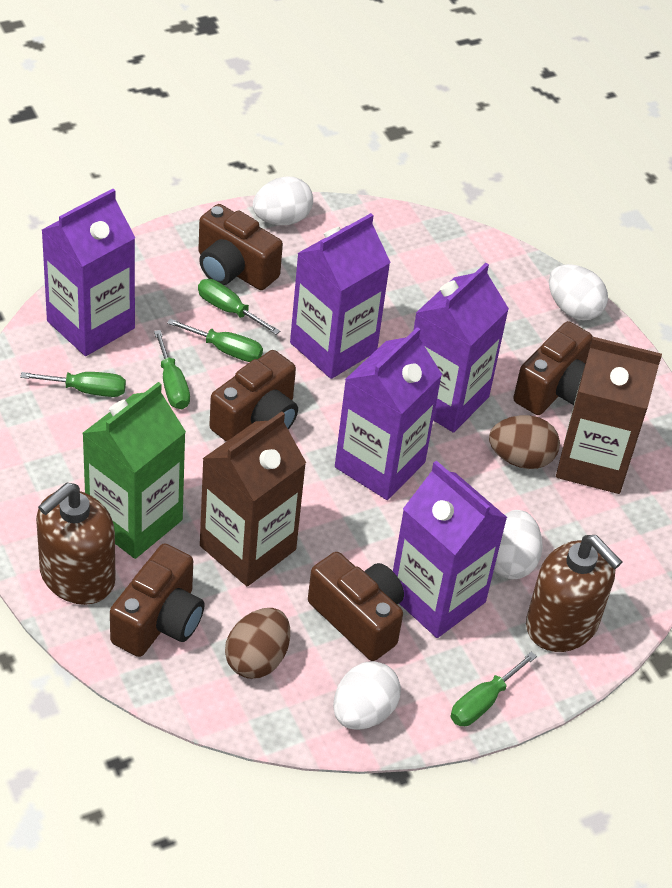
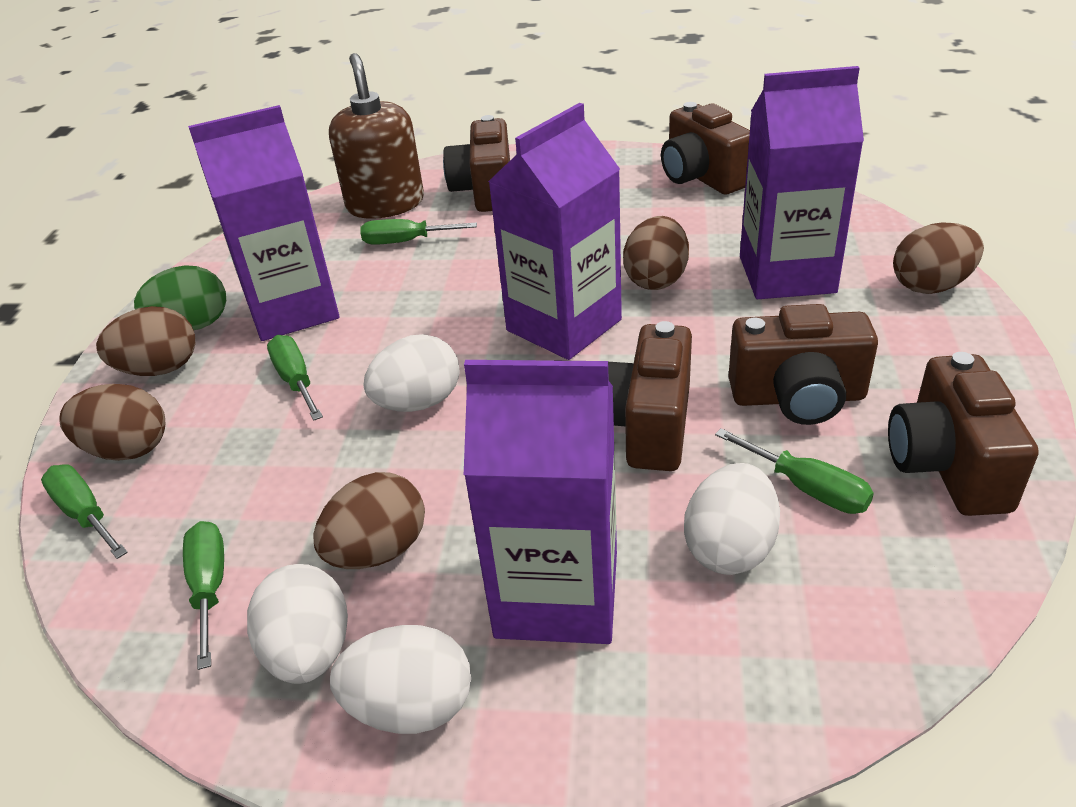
brown carton: [200,411,306,586] [556,337,662,494] = 2 -> none = 0
brown egg: [225,608,290,679] [489,415,560,469] = 2 -> [60,384,165,461] [96,306,196,376] [313,472,425,569] [623,216,689,290] [893,222,984,294] = 5
brown soap dispenser: [36,483,116,605] [526,535,622,652] = 2 -> [329,53,424,219] = 1
green carton: [82,382,186,559] = 1 -> none = 0
green egg: none = 0 -> [134,265,226,330] = 1
purple carton: [42,189,135,356] [290,213,391,379] [335,327,442,500] [393,461,508,638] [413,263,509,432] = 5 -> [188,105,339,341] [464,360,617,644] [488,103,622,360] [740,66,864,299] = 4

